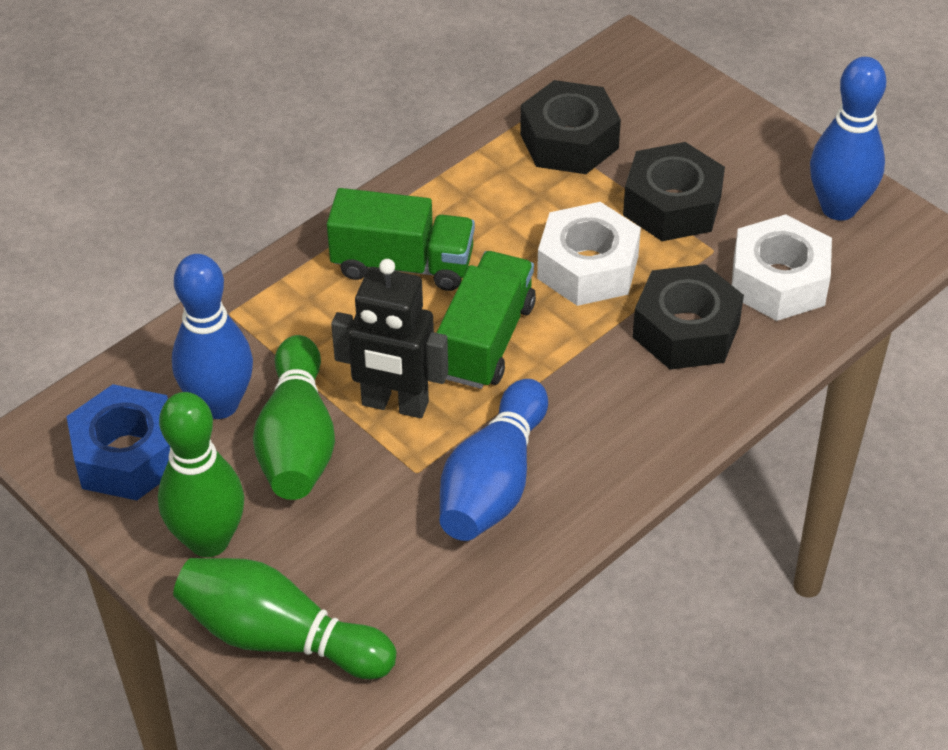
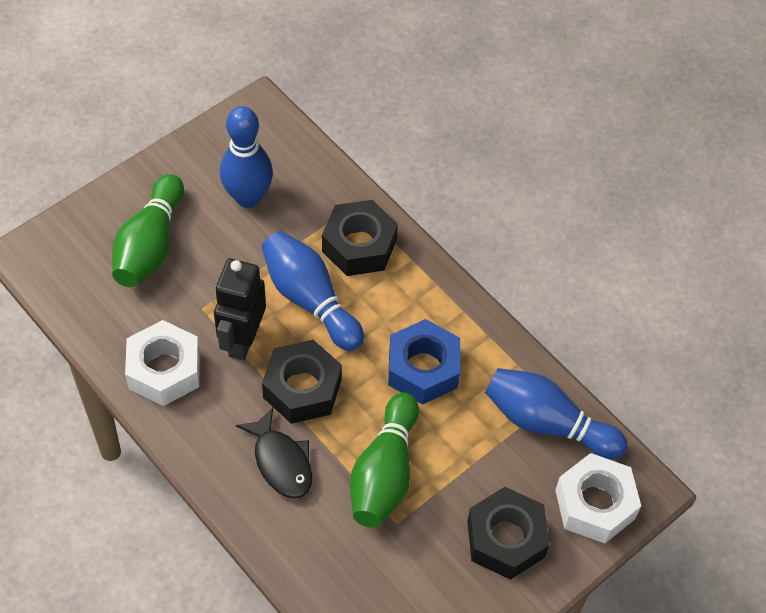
black fish: none = 0 -> [236,407,312,499] = 1
green bowling pin: [158,392,244,557] [173,558,396,679] [253,335,335,500] = 3 -> [112,174,184,287] [350,393,419,528] = 2
green truck: [327,188,475,291] [436,251,536,389] = 2 -> none = 0

